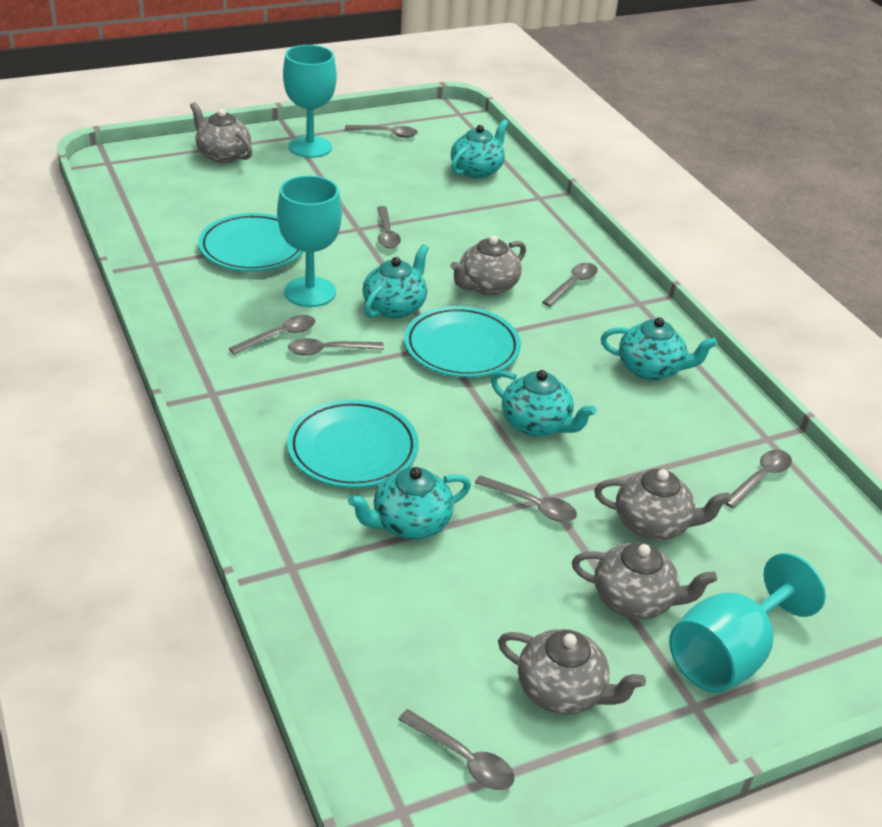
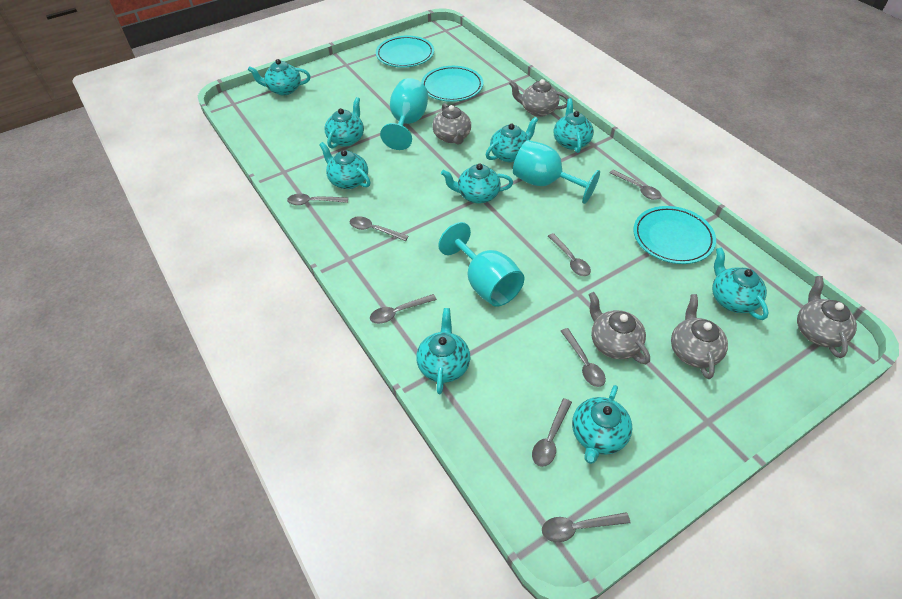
turquoise teapot: [348,467,471,540] [362,244,429,319] [451,119,508,179] [491,370,597,436] [601,317,717,381] = 5 -> [248,59,310,95] [319,142,370,189] [324,97,364,149] [416,308,470,394] [441,164,513,204] [486,117,538,162] [554,98,594,153] [572,385,632,464] [712,247,769,320] = 9

